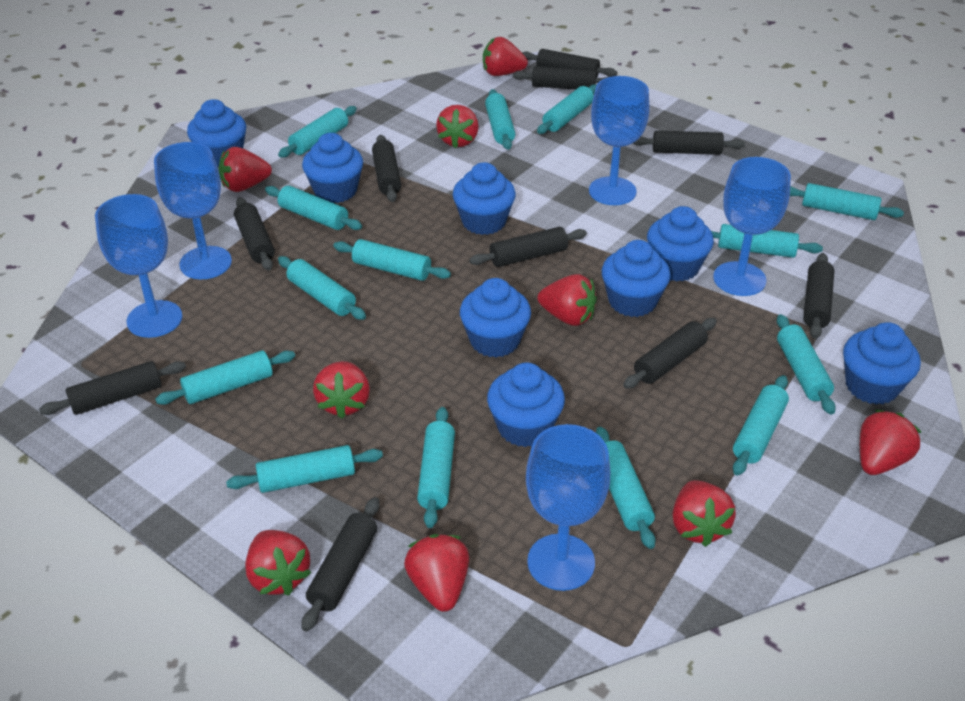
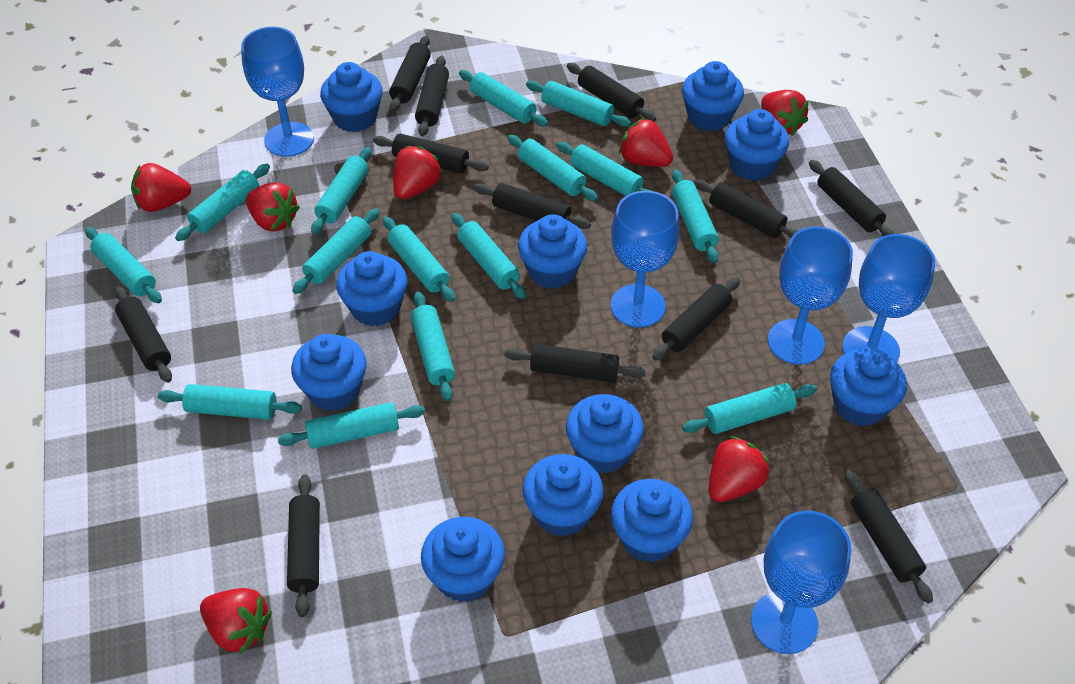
black rolling pin: [39,361,186,415] [234,197,275,271] [301,497,380,632] [372,135,401,202] [469,227,587,267] [513,66,608,89] [522,49,617,78] [623,318,717,389] [633,130,745,155] [803,253,835,339] = 10 -> [115,286,172,383] [287,474,320,617] [373,134,489,174] [389,35,431,112] [415,56,449,136] [474,183,591,229] [504,344,646,382] [567,63,656,122] [652,277,740,360] [694,179,798,238] [809,160,895,236] [845,470,933,603] = 12
blue cupcake: [187,99,246,167] [302,133,363,203] [453,162,516,235] [460,278,531,357] [487,363,565,447] [602,240,671,317] [647,206,714,281] [843,322,921,405] = 8 -> [291,334,367,411] [320,62,382,132] [336,251,407,327] [421,517,505,602] [518,214,587,289] [523,454,604,536] [566,394,644,474] [611,479,693,563] [682,61,744,131] [725,109,789,181] [830,349,907,426] = 11
red strawberry: [219,147,272,192] [245,530,311,595] [313,361,370,418] [404,534,469,612] [436,105,479,148] [483,37,528,76] [538,274,597,326] [673,480,736,547] [860,410,921,475] = 9 -> [131,163,191,212] [200,588,272,654] [246,182,300,232] [393,146,442,200] [619,118,673,167] [709,436,769,502] [761,90,809,136] = 7
turquoise rolling pin: [155,350,295,405] [226,445,383,493] [265,185,362,230] [278,106,357,158] [278,256,366,320] [333,239,451,281] [417,407,455,528] [485,89,515,150] [537,84,596,134] [596,427,656,549] [711,224,823,258] [733,375,789,476] [777,314,836,415] [790,183,904,220] = 14 -> [85,227,162,303] [158,384,302,420] [175,164,270,241] [278,402,425,449] [292,208,380,294] [311,147,371,234] [383,217,455,302] [411,291,455,401] [452,213,526,299] [459,70,548,127] [507,135,598,201] [526,81,631,127] [557,142,651,196] [672,170,719,263] [682,383,817,434] = 15

